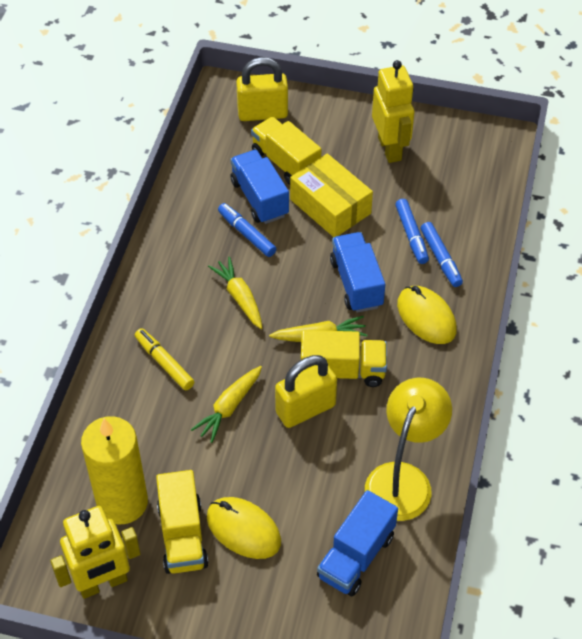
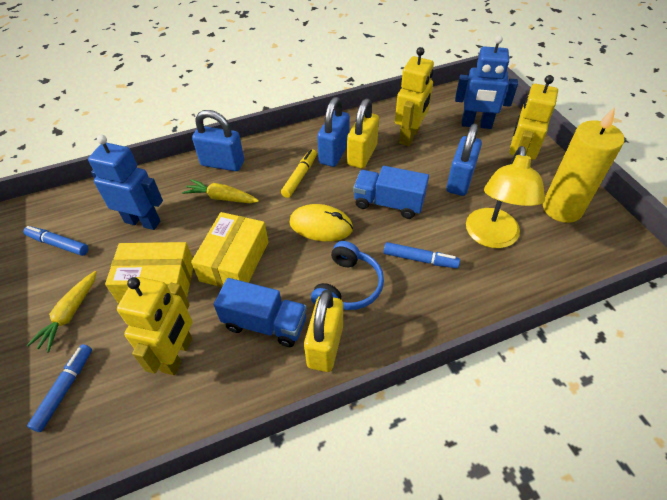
blue headphones: none = 0 -> [311,241,384,310] = 1
blue padlock: none = 0 -> [192,110,244,171] [317,97,350,167] [446,123,482,196] = 3
blue robot: none = 0 -> [88,135,163,230] [455,35,518,129] = 2
blue truck: [230,150,289,224] [317,490,398,596] [330,232,385,313] = 3 -> [214,278,307,347] [353,166,429,219] = 2
yellow box: [290,154,373,237] = 1 -> [105,242,193,303] [191,212,268,287] = 2
yellow carrot: [191,366,262,443] [208,257,262,329] [269,316,367,342] = 3 -> [27,271,97,352] [182,179,259,203] = 2
yellow mouse: [207,497,281,559] [397,286,457,344] = 2 -> [289,204,353,242] = 1
yellow robot: [50,506,141,599] [372,60,414,163] = 2 -> [117,277,192,375] [395,47,434,146] [509,75,558,160] = 3
yellow truck: [156,470,208,574] [251,117,321,185] [301,330,387,387] = 3 -> none = 0

